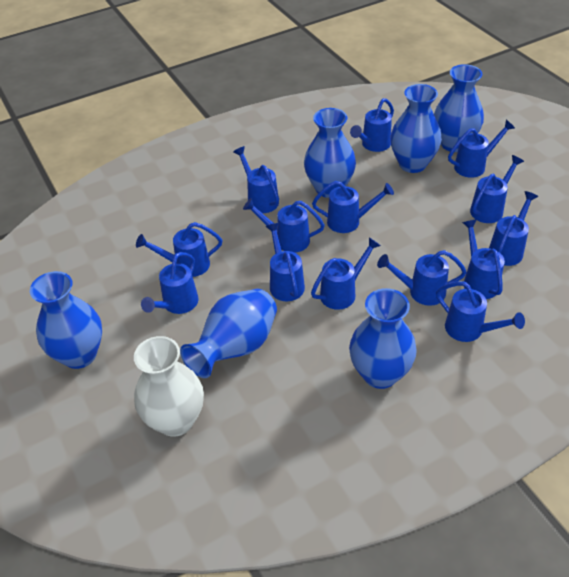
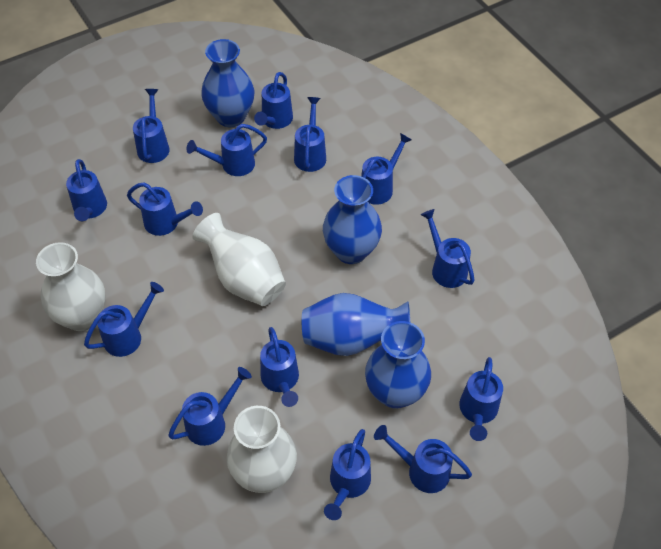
blue vase: [30,271,102,369] [180,289,277,378] [304,108,356,198] [349,288,417,389] [390,84,442,173] [434,64,484,152] = 6 -> [201,39,254,127] [302,293,410,356] [323,175,382,264] [365,321,431,409] = 4
white vase: [134,336,204,437] = 1 -> [36,242,105,331] [192,213,286,306] [227,406,297,493] = 3

